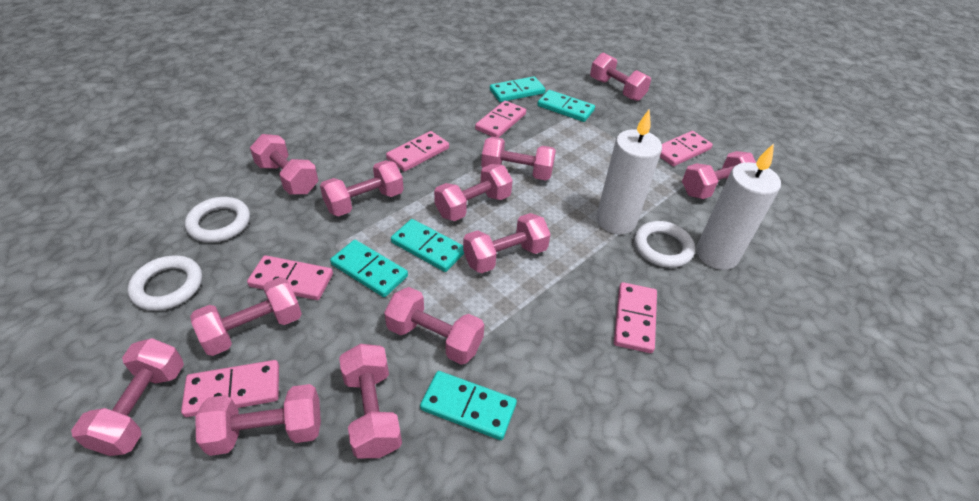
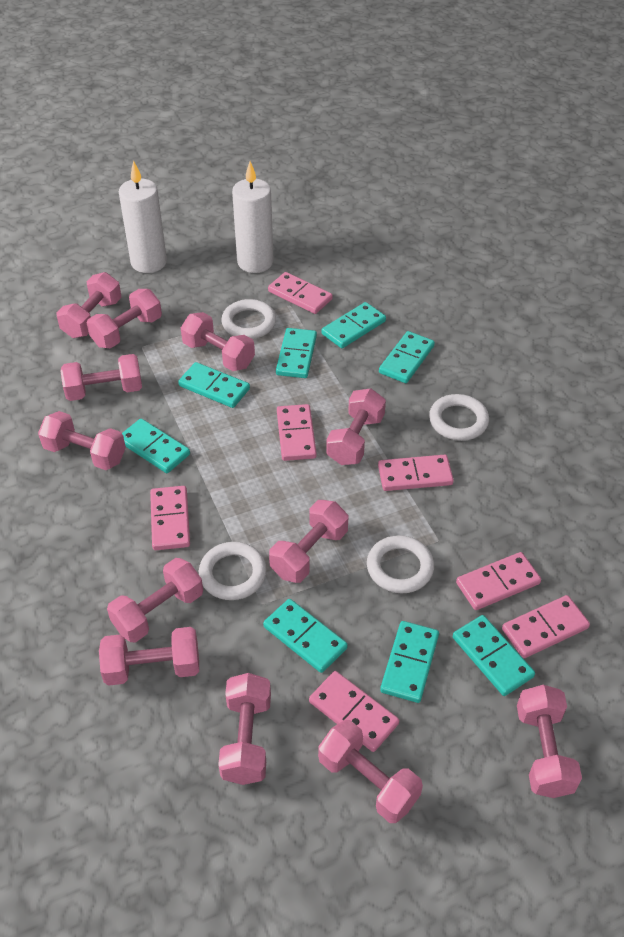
pink domino: [181,360,279,417] [247,255,333,300] [386,131,449,172] [475,101,526,138] [614,282,657,353] [660,131,713,166] = 6 -> [150,486,190,550] [268,272,333,314] [277,404,317,461] [309,671,399,752] [378,455,454,491] [456,552,541,610] [502,595,590,658] = 7
turquoise domino: [330,240,408,297] [391,219,464,272] [420,371,517,440] [490,76,546,102] [537,90,595,122] = 5 -> [122,419,190,473] [178,362,250,408] [263,599,348,673] [276,328,317,378] [322,302,386,348] [379,331,435,383] [380,621,439,703] [453,615,535,696] = 8
white ring: [128,255,202,311] [185,197,250,242] [634,221,695,268] = 3 -> [199,542,267,600] [221,299,276,339] [367,535,434,593] [429,394,489,441] = 4

